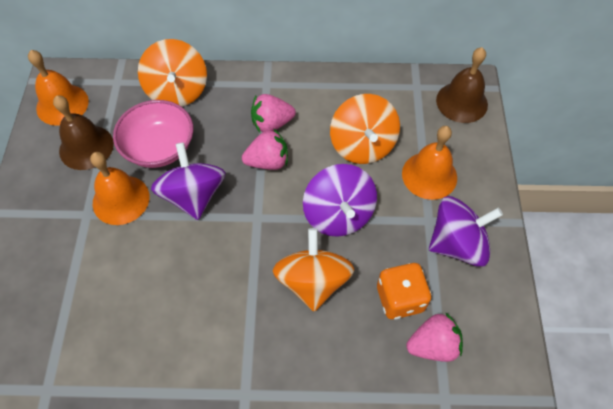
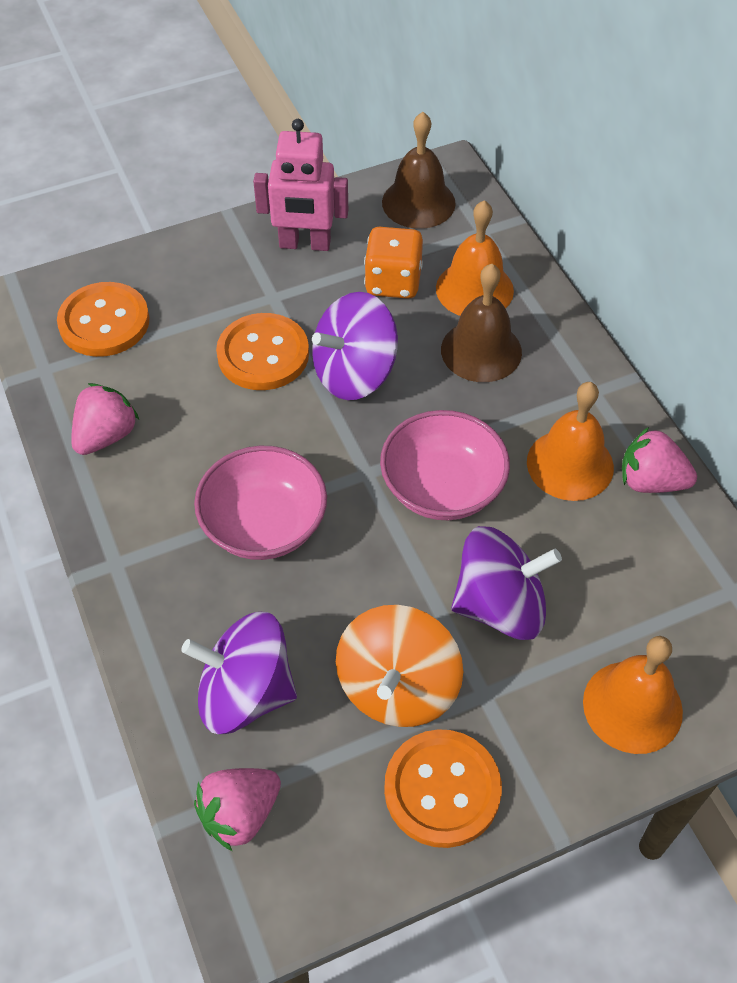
orange button: none = 0 -> [57,282,150,357] [216,313,309,390] [384,729,502,848] = 3
orange spinning top: [138,39,207,107] [273,228,354,311] [330,94,400,164] = 3 -> [336,605,463,727] = 1
pink bowl: [113,100,193,168] = 1 -> [194,446,327,560] [380,410,510,520] = 2
pink robot: none = 0 -> [253,119,348,251] = 1

